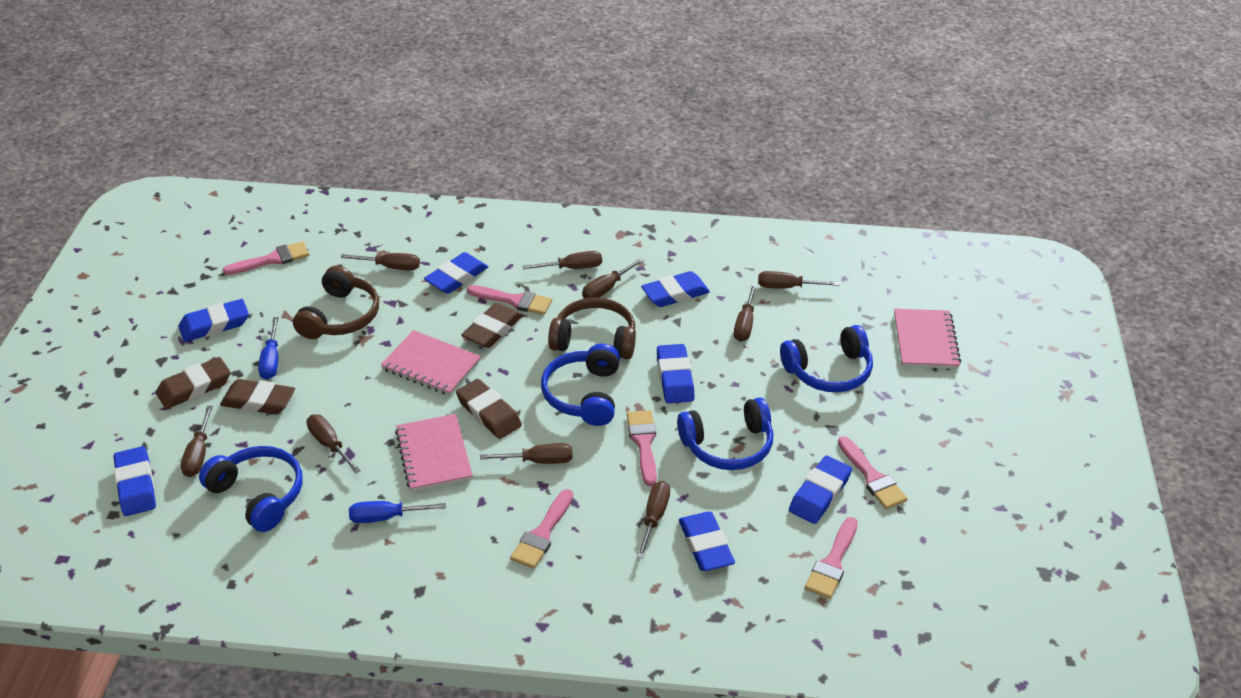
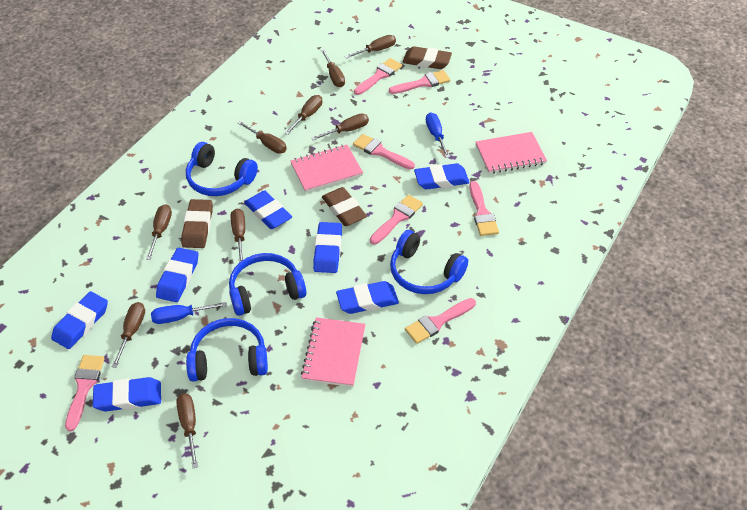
brown eraser: [156,357,231,409] [220,379,295,415] [456,379,522,439] [462,303,523,348] = 4 -> [181,199,213,248] [322,187,367,226] [403,46,452,69] = 3
brown headphones: [293,266,379,339] [548,298,636,359] = 2 -> none = 0
pink brush: [223,241,309,275] [467,285,552,315] [510,489,573,569] [627,410,657,486] [805,517,858,599] [838,436,908,509] = 6 -> [65,355,105,432] [353,134,415,170] [354,58,402,95] [370,195,423,245] [389,70,450,94] [405,298,476,344] [469,181,499,236] = 7

